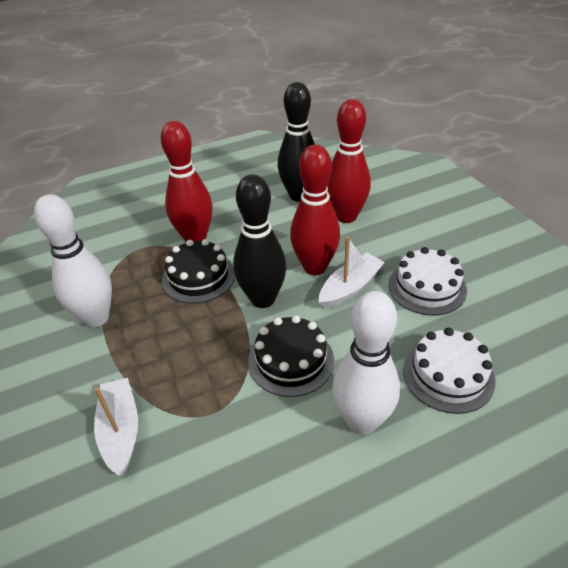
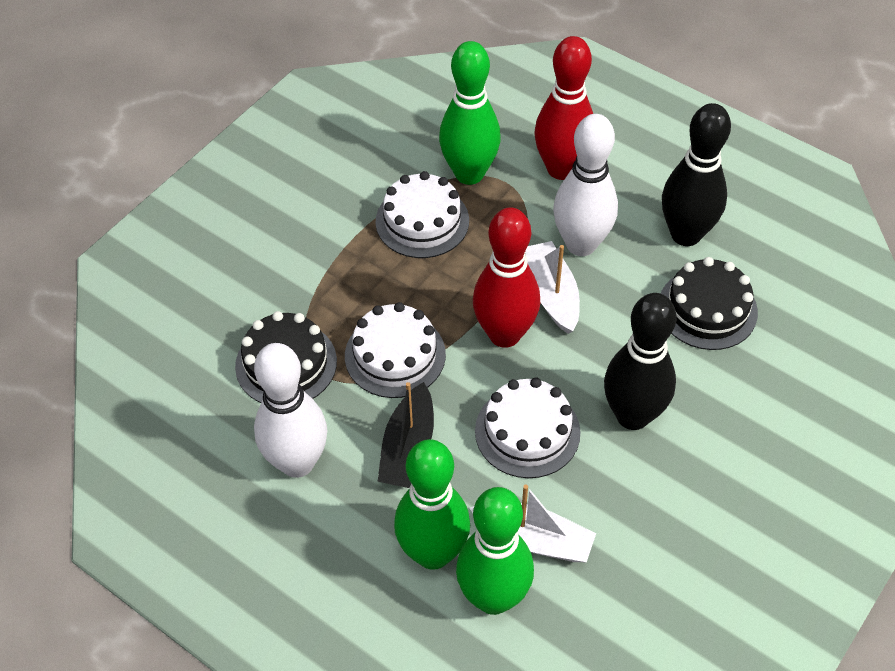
black boat: none = 0 -> [378,382,434,488] = 1
green bowling pin: none = 0 -> [394,439,470,570] [439,41,501,185] [456,487,534,615] = 3
red bowling pin: [161,121,213,242] [290,144,340,275] [327,99,371,223] = 3 -> [473,207,540,348] [534,36,593,180] = 2
white cake: [388,247,467,316] [403,328,496,414] = 2 -> [345,302,446,398] [375,171,469,258] [475,377,581,478] = 3

